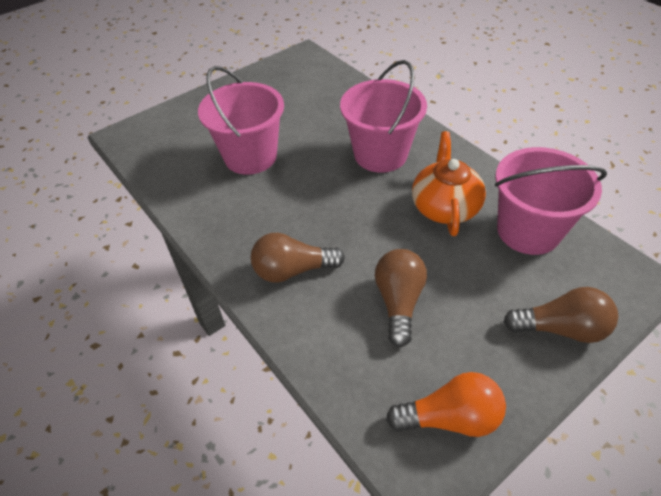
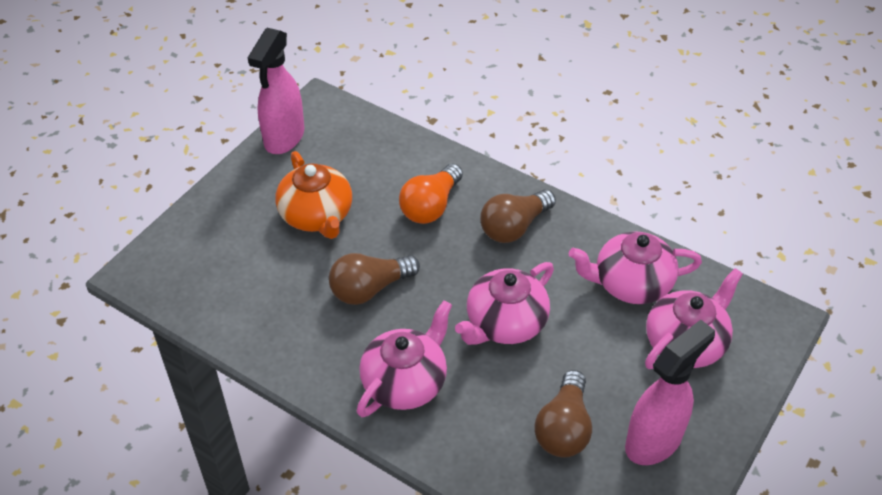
pink bucket: [198,66,284,175] [340,60,427,173] [495,147,607,255] = 3 -> none = 0
pink spray bottle: none = 0 -> [248,28,304,154] [625,320,715,465] = 2
pink teapot: none = 0 -> [357,300,452,417] [455,262,554,345] [569,231,702,304] [645,268,743,369] = 4

